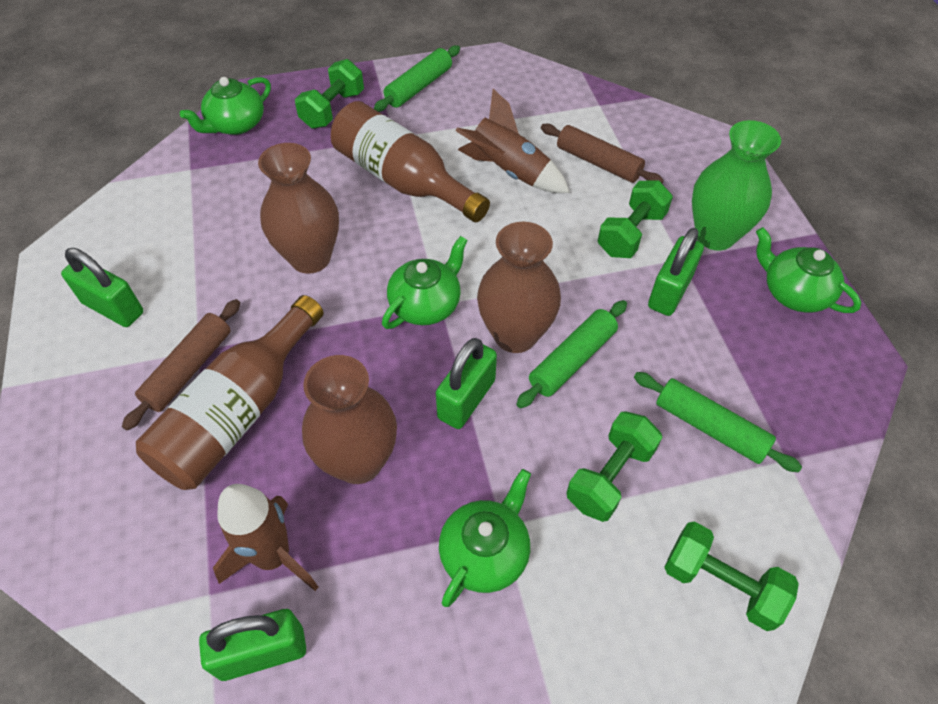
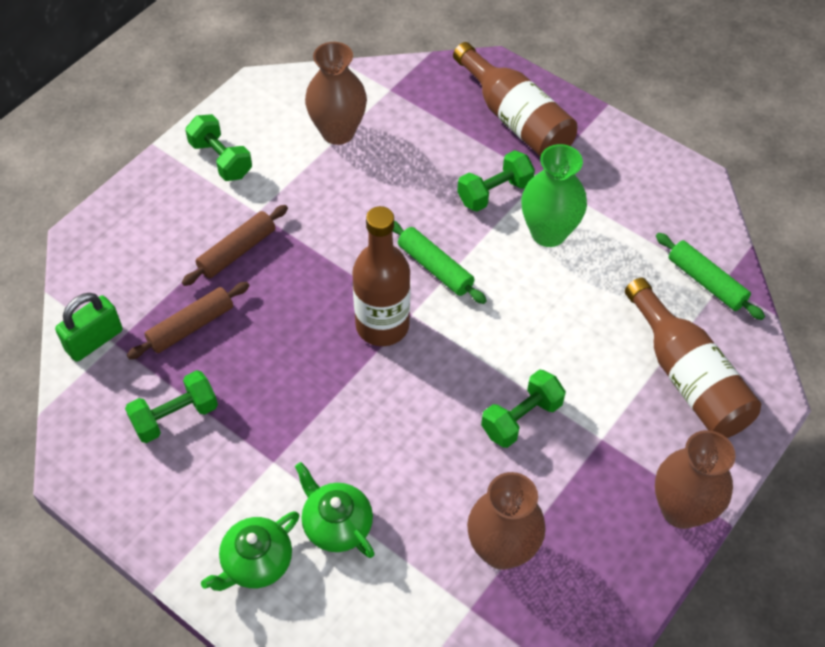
brown bottle: [136,295,324,490] [331,101,490,222] = 2 -> [352,206,411,346] [453,42,578,157] [625,278,761,438] = 3
brown rocket: [213,484,318,591] [455,89,570,193] = 2 -> none = 0
green padlock: [61,248,143,327] [199,609,306,681] [436,338,497,429] [648,228,704,316] = 4 -> [55,293,123,362] = 1
green rolling pin: [374,45,460,112] [516,300,627,408] [634,372,802,473] = 3 -> [392,221,487,304] [656,233,765,320] = 2
green teapot: [180,77,271,135] [382,236,468,329] [439,469,531,607] [756,227,861,313] = 4 -> [201,511,299,591] [295,462,375,558] = 2

